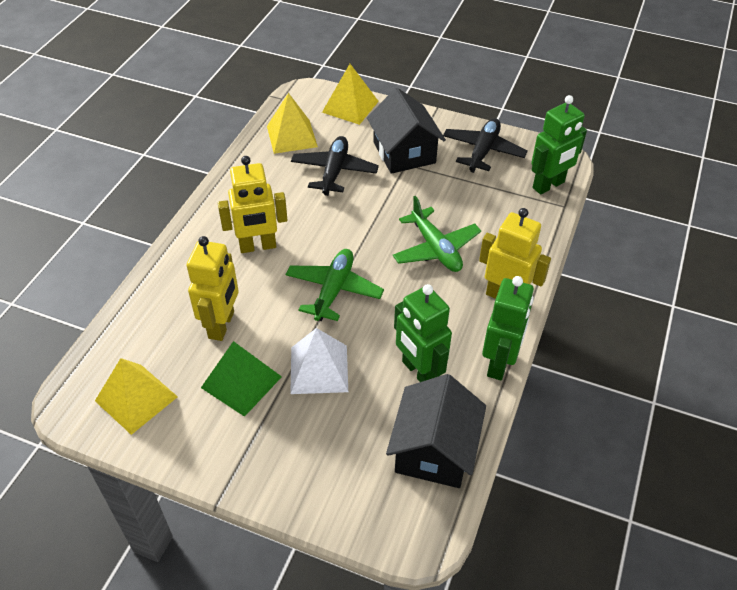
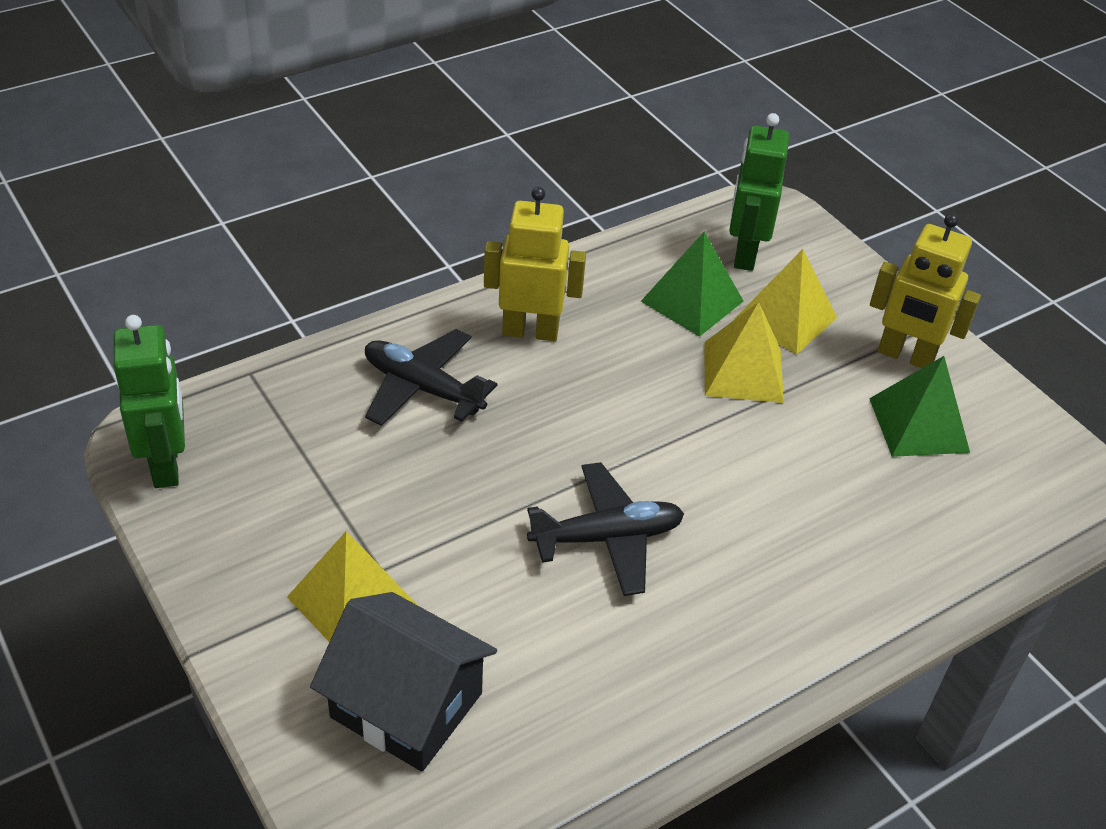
black house: [367,88,446,174] [386,374,486,488] = 2 -> [310,592,497,772] = 1
green plane: [285,249,384,321] [393,196,481,272] = 2 -> none = 0
green pyramid: [201,341,282,417] = 1 -> [641,232,743,337] [869,356,970,457] = 2
green robot: [394,284,452,382] [482,276,534,380] [531,95,587,195] = 3 -> [113,315,185,488] [729,113,789,271] = 2
white pyramid: [290,328,348,394] = 1 -> none = 0
yellow robot: [187,236,239,341] [218,156,287,253] [479,208,551,299] = 3 -> [484,187,586,341] [870,213,981,368] = 2

